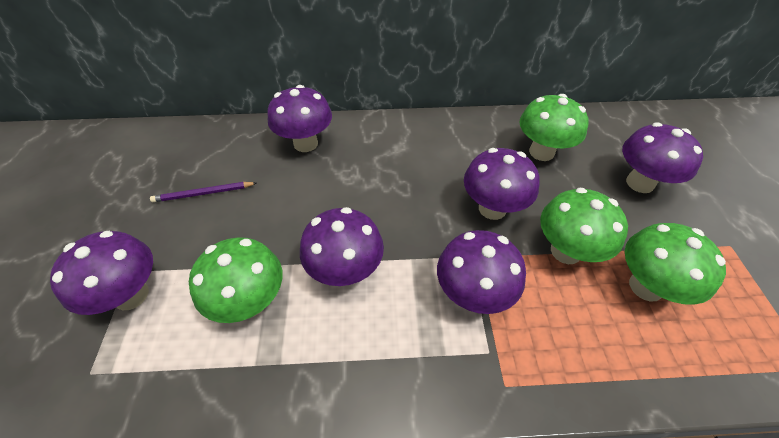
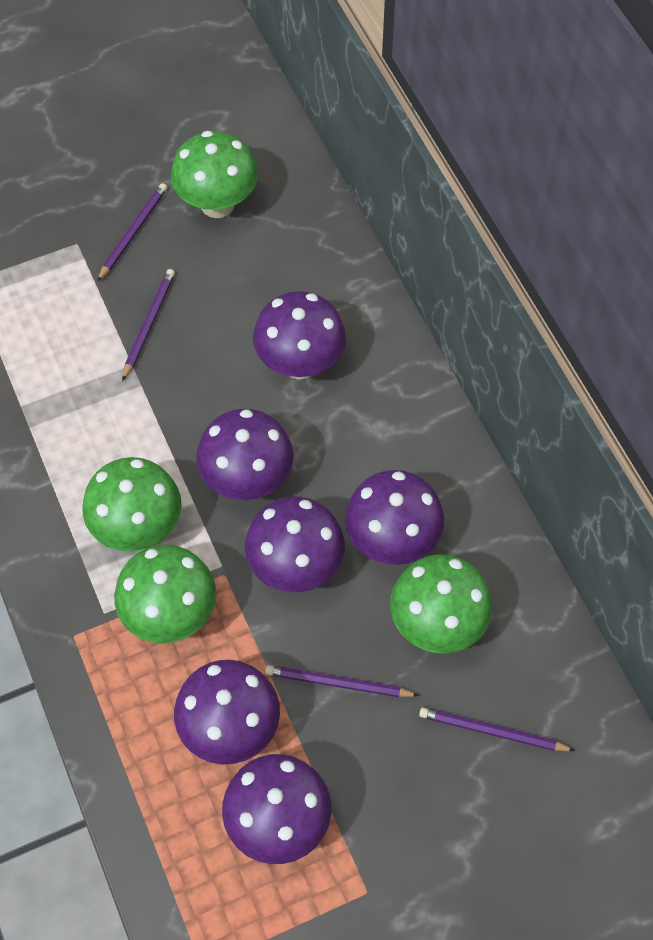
purple pencil: [150,182,257,202] = 1 -> [97,183,167,281] [122,269,175,381] [265,665,419,697] [419,707,575,751] = 4

